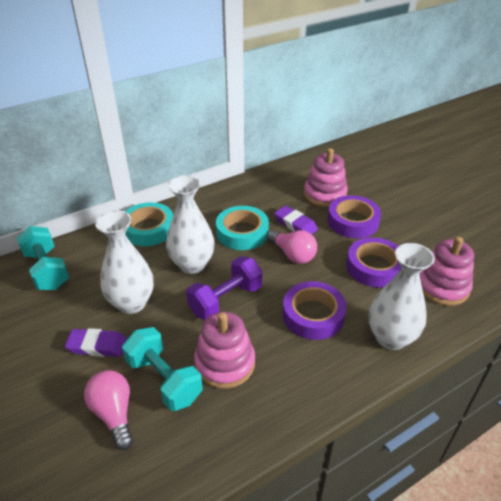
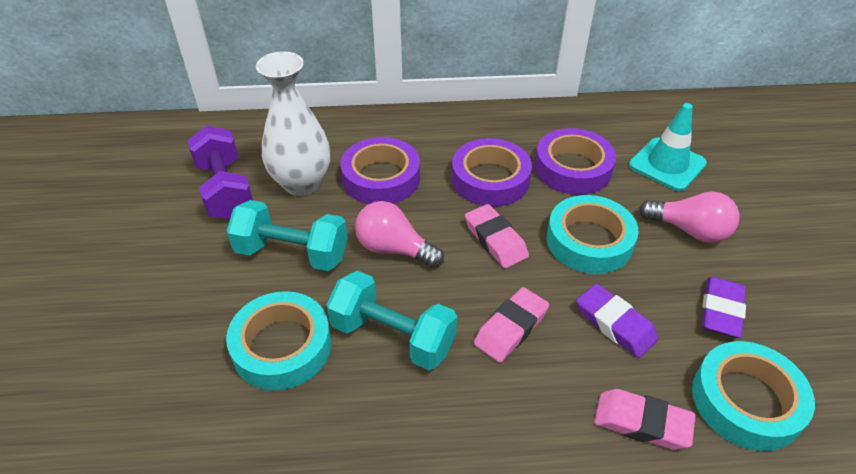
pink eraser: none = 0 -> [465,204,529,268] [474,287,549,363] [594,389,696,450] = 3
pink stacking toy: [194,312,255,389] [304,148,348,207] [419,237,474,306] = 3 -> none = 0
turquoise tape: [125,202,173,246] [216,206,269,250] = 2 -> [226,291,331,390] [547,195,638,274] [692,341,815,451] = 3
turquoise traffic cone: none = 0 -> [629,103,707,191] = 1
white vase: [95,210,154,314] [166,175,214,274] [369,243,435,350] = 3 -> [256,51,330,196] = 1

